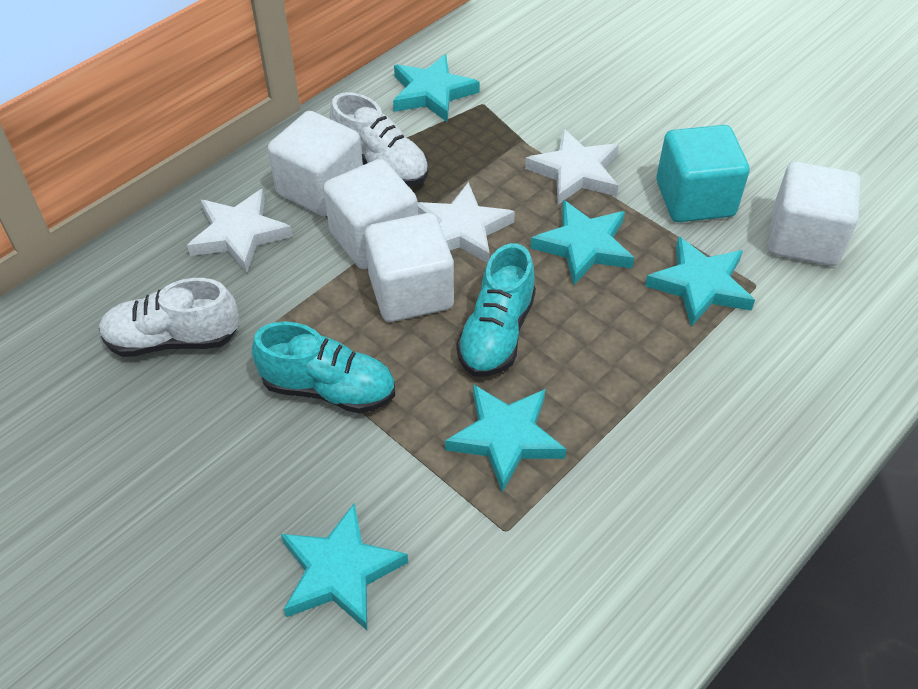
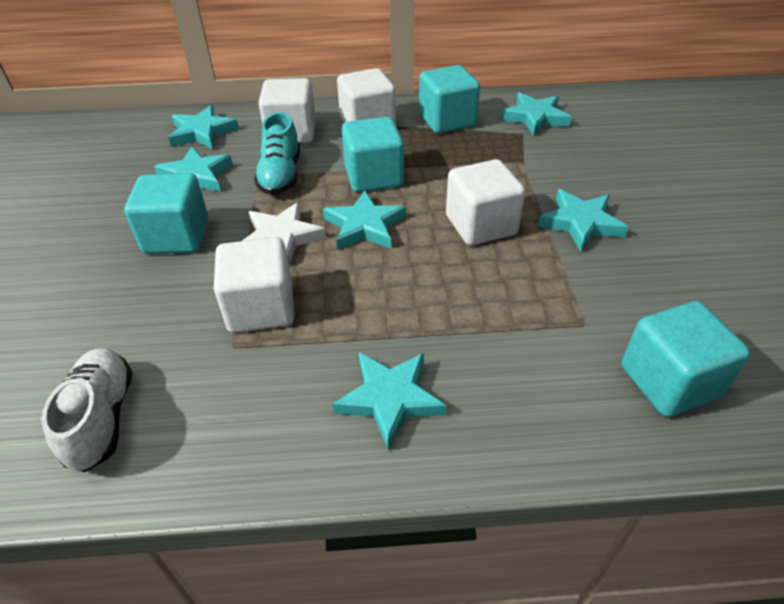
turquoise cube: [656,125,749,222] = 1 -> [124,173,208,254] [342,117,404,193] [419,65,480,134] [621,301,750,417] = 4
turquoise shoe: [252,321,395,414] [456,243,536,377] = 2 -> [254,112,300,195] = 1
turquoise star: [281,503,408,630] [393,54,480,122] [445,384,567,493] [531,200,634,286] [645,236,755,327] = 5 -> [154,146,233,192] [168,105,239,149] [323,190,406,250] [333,352,447,451] [501,92,572,136] [538,189,628,252] = 6
white shoe: [99,278,240,357] [329,92,429,187] = 2 -> [41,348,133,472] = 1
white star: [187,189,293,273] [418,182,515,263] [525,128,619,205] = 3 -> [242,202,326,265] = 1

